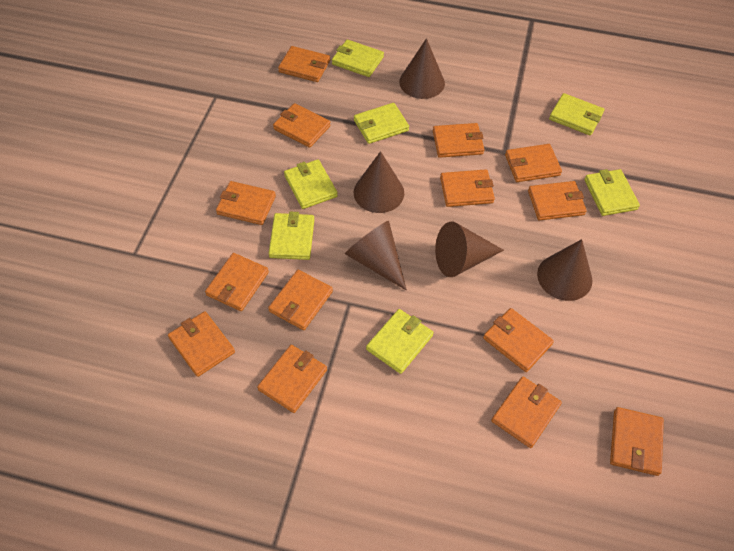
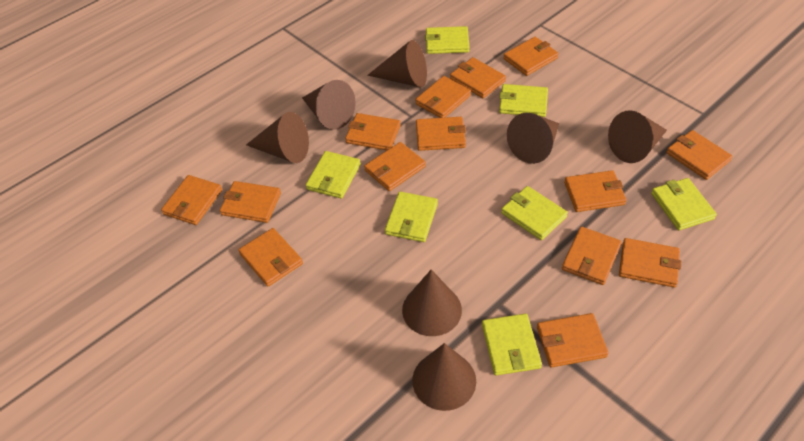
brown cone: [345,221,407,291] [354,151,404,213] [399,38,445,99] [435,222,504,277] [537,239,592,301] = 5 -> [246,112,309,163] [302,80,355,130] [367,40,427,87] [402,270,462,336] [412,343,476,411] [507,113,559,164] [608,110,667,163] = 7

